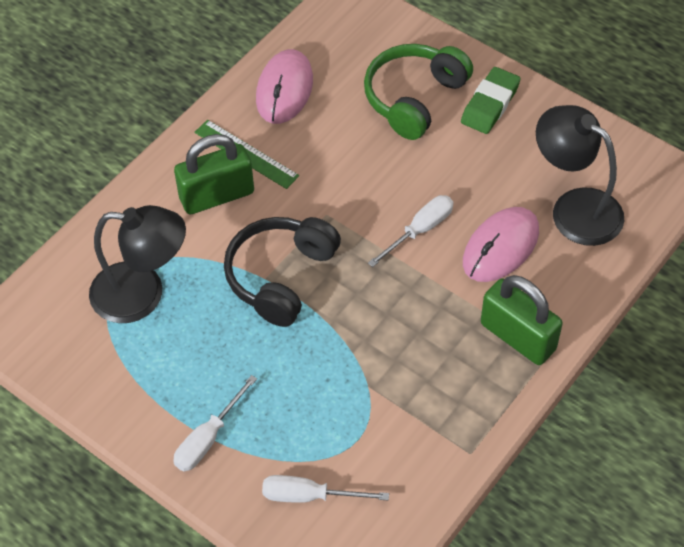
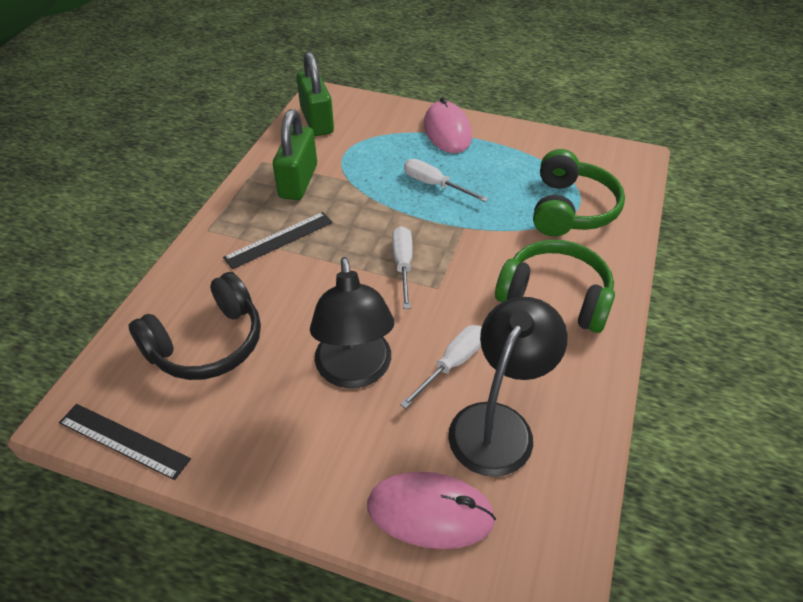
black ruler: none = 0 -> [59,404,191,480] [223,212,333,269] = 2
green eraser: [461,67,521,134] = 1 -> none = 0
green headphones: [364,44,473,140] = 1 -> [495,240,615,333] [533,149,625,236] = 2
green ruler: [194,120,299,189] = 1 -> none = 0

